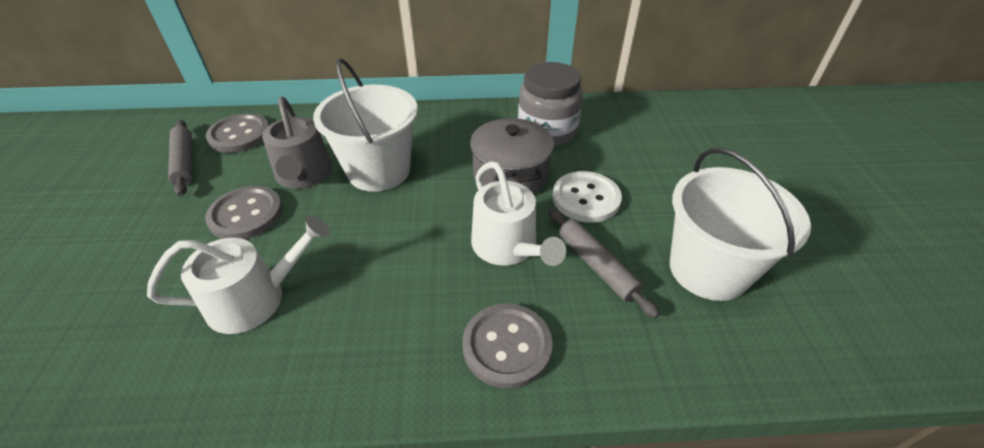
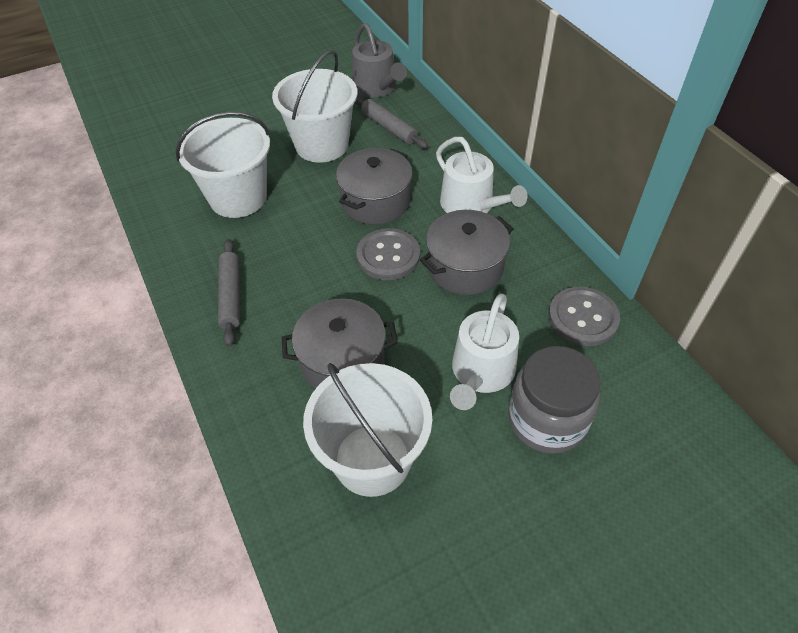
grey button: [205,186,283,239] [206,113,269,153] [462,303,553,389] = 3 -> [356,228,420,280] [548,287,620,346] = 2
grey pot: [470,118,554,194] = 1 -> [282,299,398,389] [336,148,413,225] [420,210,513,295] = 3
white bucket: [313,58,418,192] [670,148,811,301] = 2 -> [175,112,270,218] [272,50,357,163] [303,363,432,497] = 3
white button: [552,171,622,223] = 1 -> none = 0

